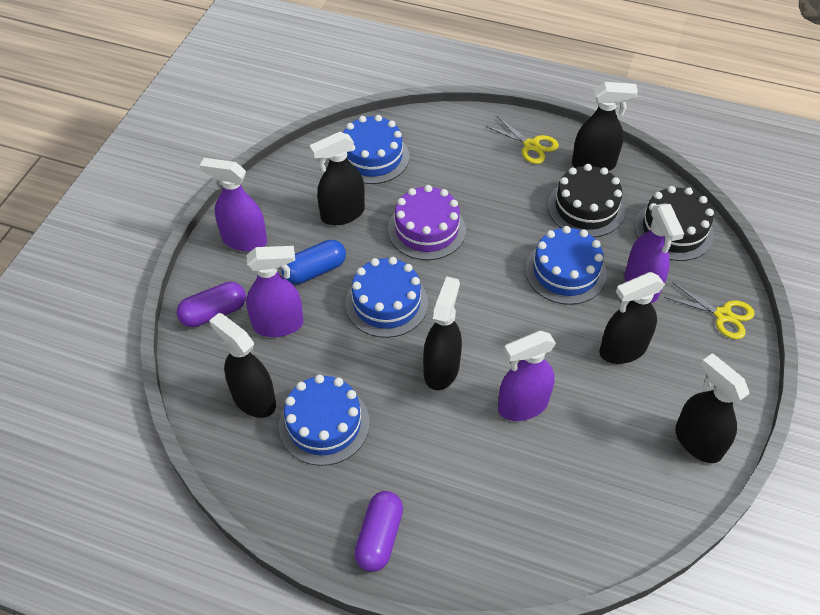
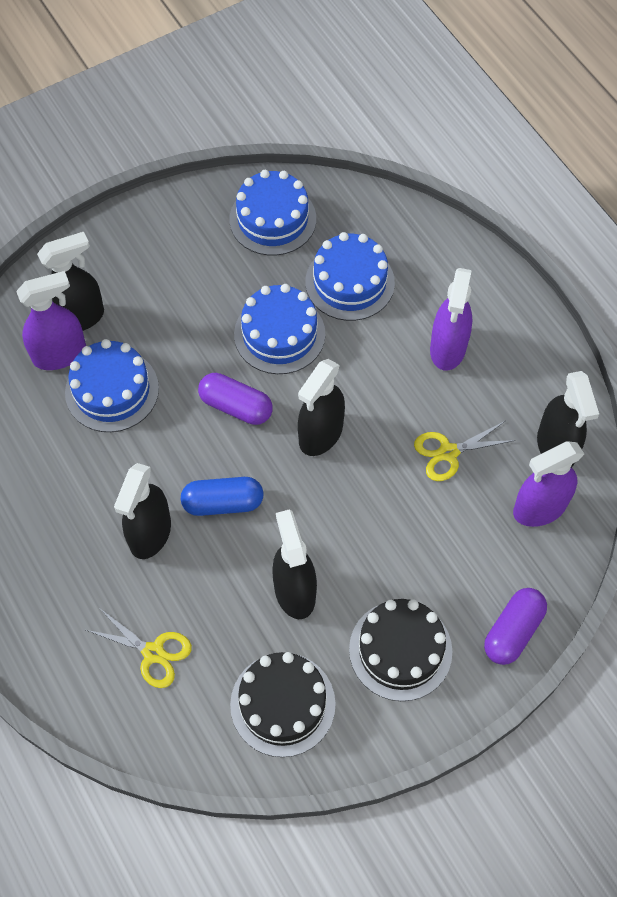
black spray bottle: [209,313,276,418] [309,132,365,225] [423,276,462,390] [572,82,638,171] [600,272,665,364] [675,353,750,463] = 6 -> [37,232,104,331] [114,463,171,559] [272,509,317,619] [298,359,345,456] [537,371,599,468] = 5
purple cake: [388,185,466,260] = 1 -> none = 0
purple spray bottle: [199,158,267,252] [246,246,303,337] [498,331,556,421] [625,204,684,303] = 4 -> [16,271,86,370] [430,268,472,371] [513,441,584,527] = 3

